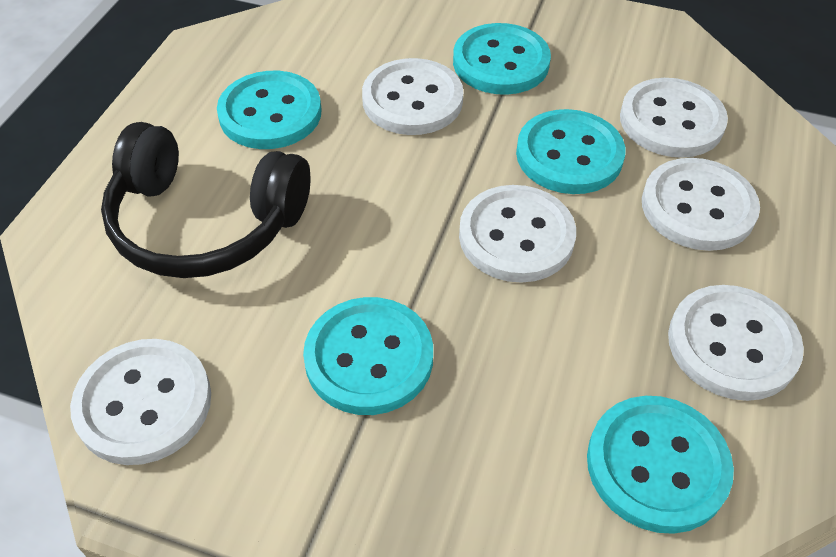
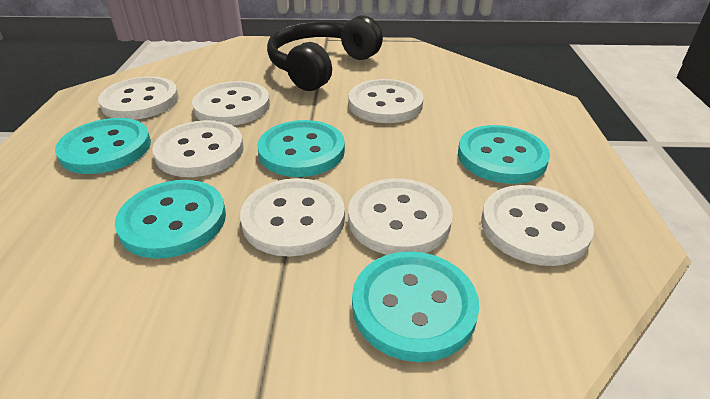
white button: [70,339,211,465] [362,58,463,135] [459,185,576,283] [620,78,728,158] [642,158,760,251] [668,285,804,401] = 6 -> [98,77,179,120] [152,120,244,177] [192,81,270,125] [240,178,345,257] [348,178,453,255] [349,79,424,123] [481,185,594,266] = 7

